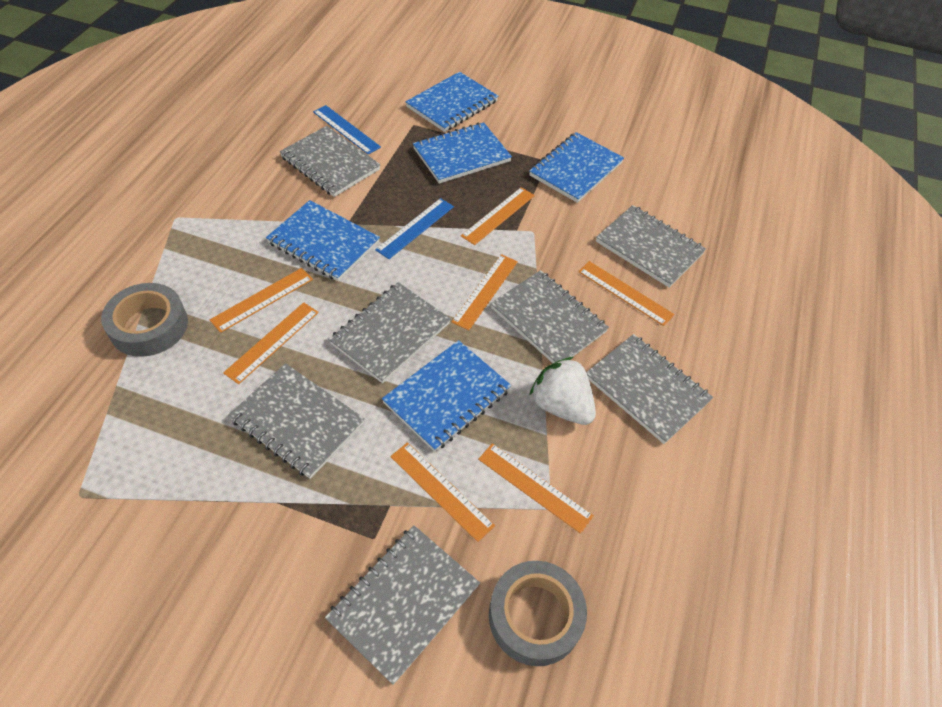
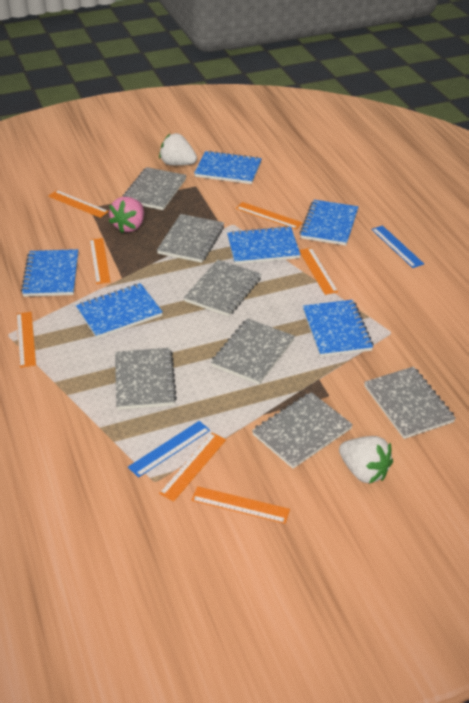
blue notebook: [266,200,380,281] [382,340,511,452] [406,72,498,132] [413,122,512,184] [529,132,624,203] = 5 -> [21,249,78,297] [76,283,163,339] [194,151,262,184] [227,226,301,264] [299,200,358,246] [303,300,373,357] = 6
grey tape: [101,283,188,357] [489,561,587,666] = 2 -> none = 0
pink strawberry: none = 0 -> [109,197,144,233] = 1
white strawberry: [530,357,596,425] = 1 -> [159,133,197,166] [339,436,393,484] = 2

